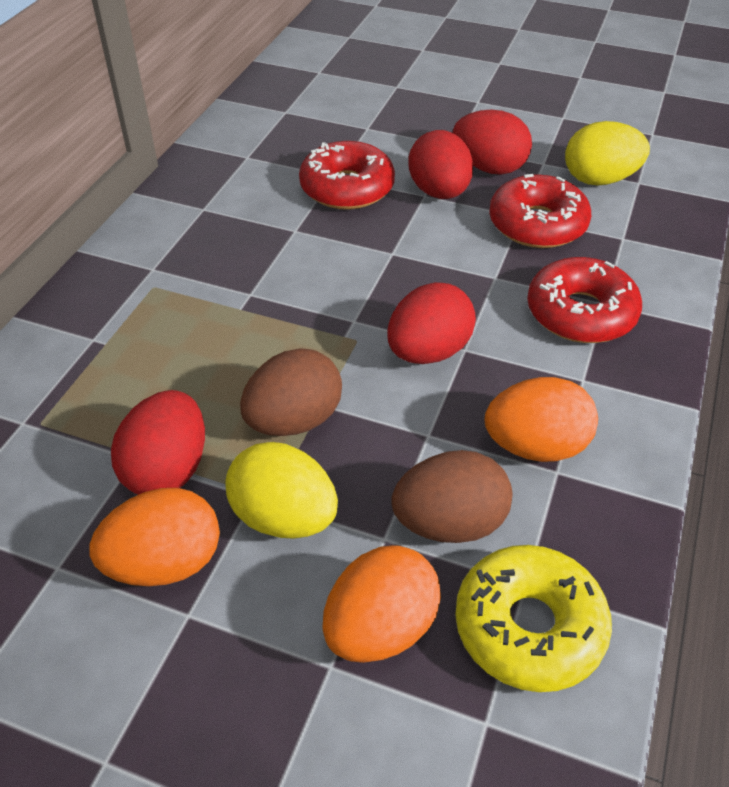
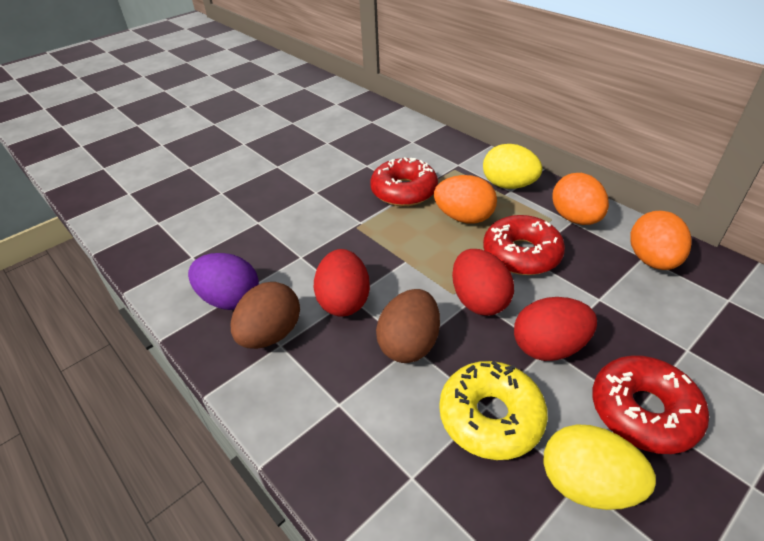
purple egg: none = 0 -> [188,253,259,310] = 1
red egg: [111,390,205,495] [387,282,476,364] [408,130,473,199] [453,110,532,175] = 4 -> [314,249,370,317] [452,249,514,316] [514,297,597,361] = 3

